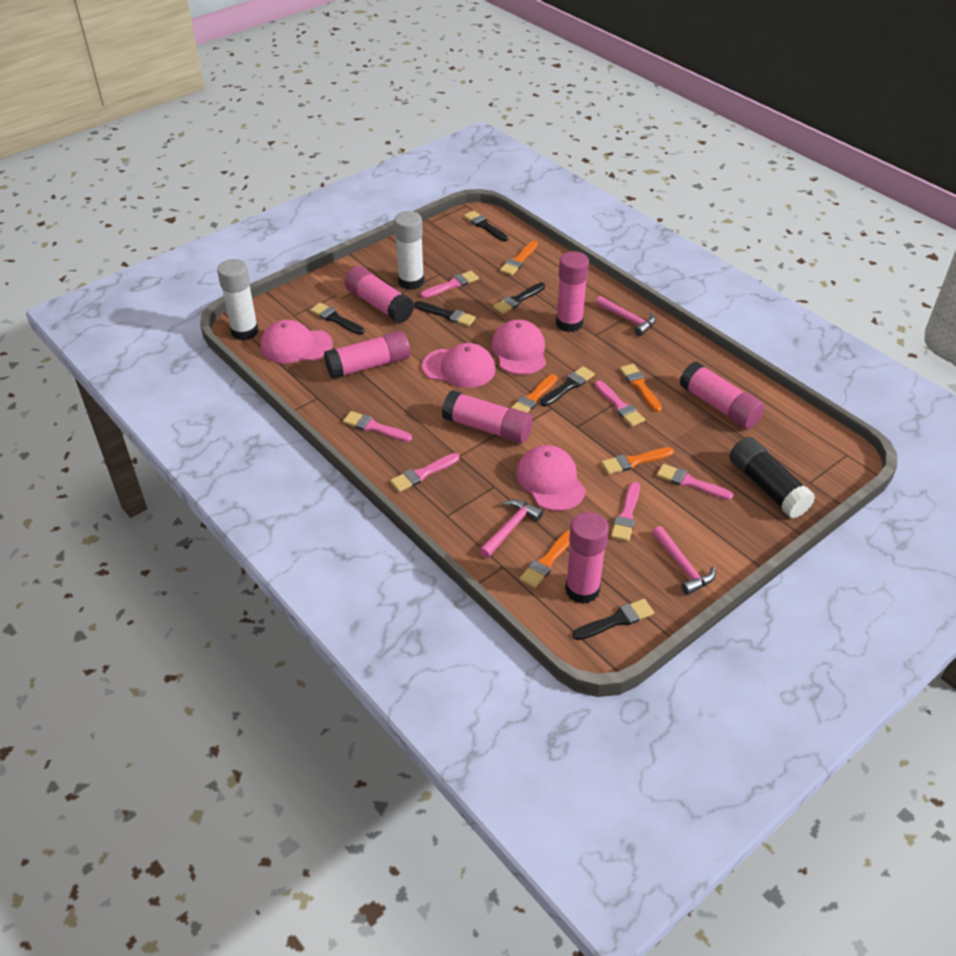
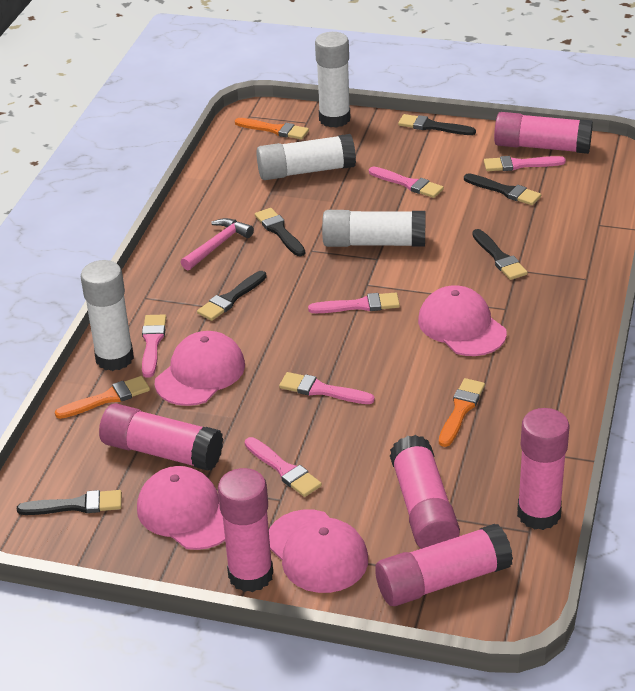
black glue stick: [729,437,815,518] = 1 -> none = 0
orange brush: [500,241,538,276] [511,374,557,413] [519,530,570,588] [601,447,674,475] [620,364,662,412] = 5 -> [55,376,150,419] [235,118,309,140] [439,378,485,447] = 3
pink hammer: [479,499,544,558] [595,296,656,336] [652,526,716,595] = 3 -> [181,218,254,270] = 1
white glue stick: [217,259,259,340] [394,211,424,290] = 2 -> [81,260,134,371] [256,134,356,180] [315,32,350,128] [322,210,425,247] = 4

